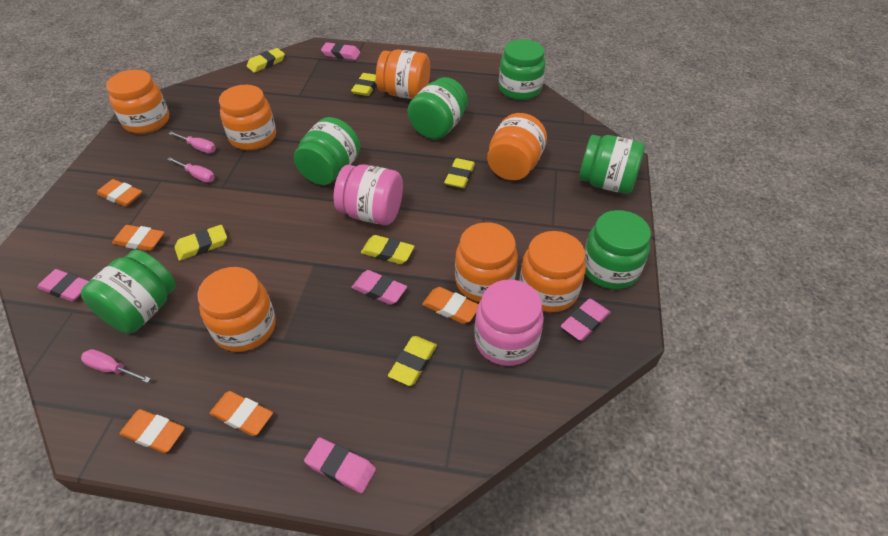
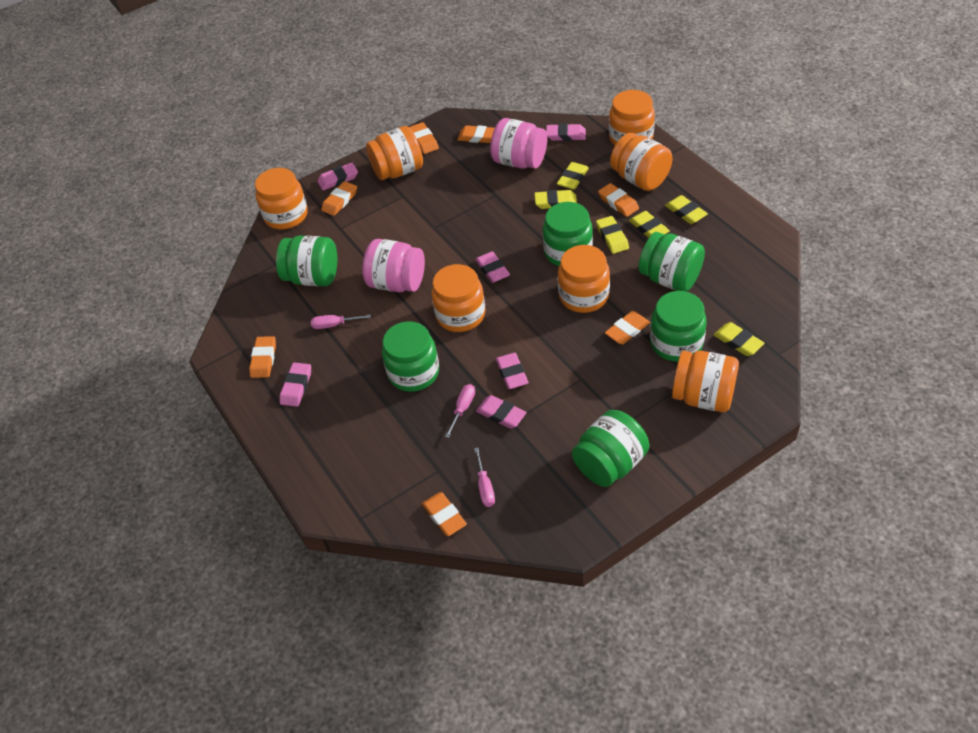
orange eraser: [97,179,142,207] [112,225,164,251] [119,409,185,453] [210,391,273,436] [422,287,479,324] = 5 -> [249,336,276,378] [321,181,357,216] [409,122,439,154] [422,492,467,536] [457,125,495,143] [598,183,639,217] [605,311,650,345] = 7
pink eraser: [38,269,89,302] [304,437,376,493] [321,42,360,60] [351,270,407,305] [561,298,611,341] = 5 -> [280,362,311,407] [317,163,358,190] [475,251,510,283] [476,395,527,429] [496,353,529,389] [546,123,586,141] = 6

